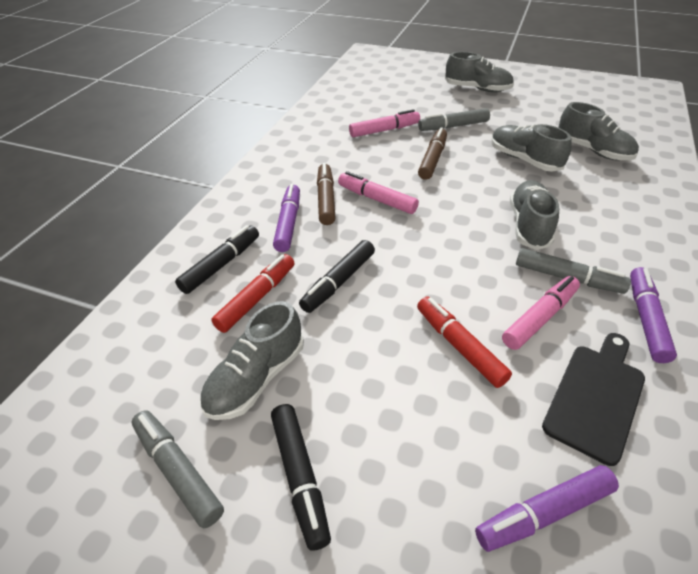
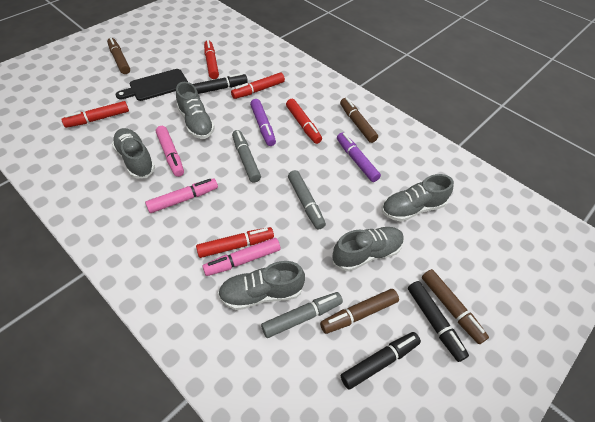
brown marker: [317,163,335,225] [418,128,447,180] = 2 -> [107,37,130,74] [320,289,399,334] [340,98,378,143] [422,269,489,344] = 4
purple marker: [273,184,300,252] [475,465,619,552] [630,267,677,363] = 3 -> [250,99,276,146] [337,132,381,182] = 2
red marker: [211,254,294,333] [417,296,512,388] = 2 -> [61,101,129,128] [196,227,274,258] [204,40,219,79] [231,73,285,99] [286,99,322,144] = 5

